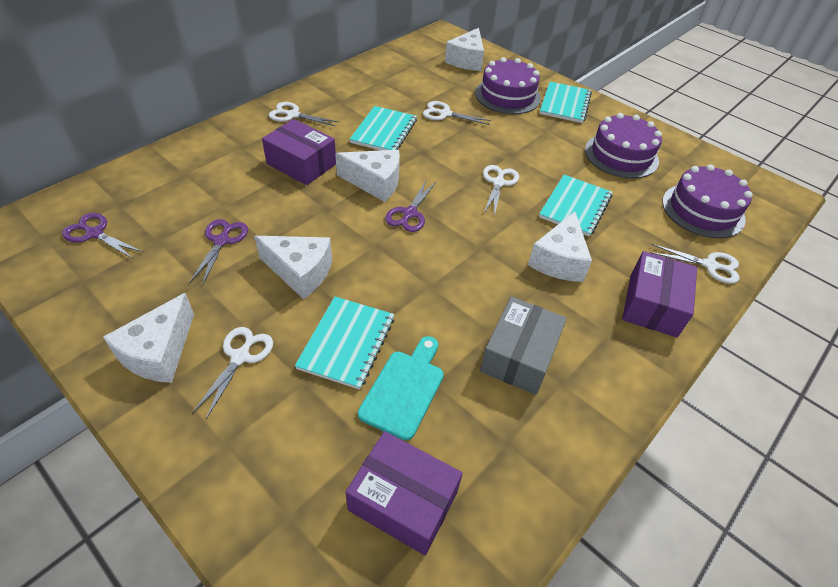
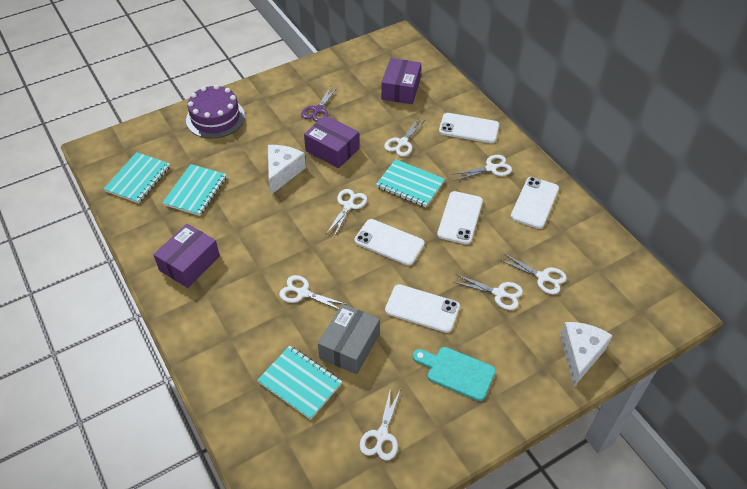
purple cake: [475,57,541,114] [585,113,662,178] [662,164,753,238] = 3 -> [186,85,245,139] = 1
purple scissors: [62,213,144,259] [189,219,248,286] [385,181,436,232] = 3 -> [301,86,338,122] = 1
white cheese: [103,293,194,383] [254,236,332,299] [335,150,400,202] [445,28,484,71] [528,211,592,282] = 5 -> [268,145,306,195] [560,322,613,387] = 2
white phone: none = 0 -> [354,219,425,266] [385,284,460,333] [437,191,483,245] [439,113,499,143] [511,177,559,229] = 5
white scissors: [192,327,273,419] [269,102,339,127] [423,101,492,125] [483,165,519,217] [650,244,740,283] = 5 -> [279,275,348,309] [326,189,367,237] [360,387,401,460] [384,119,426,156] [451,155,512,181] [454,274,523,310] [500,253,567,294] = 7

